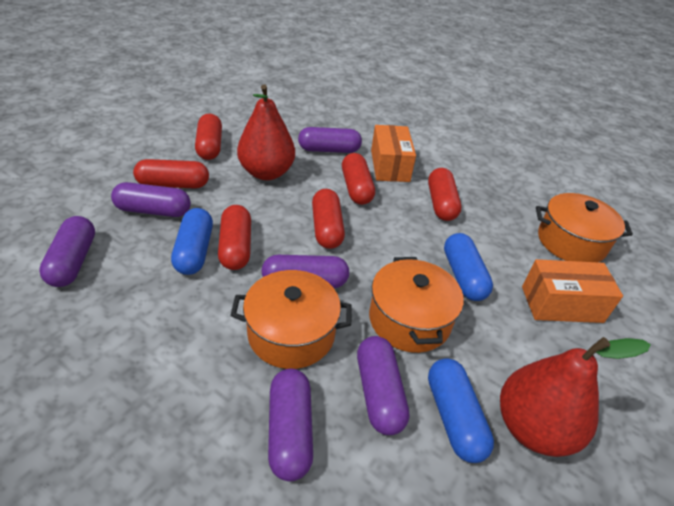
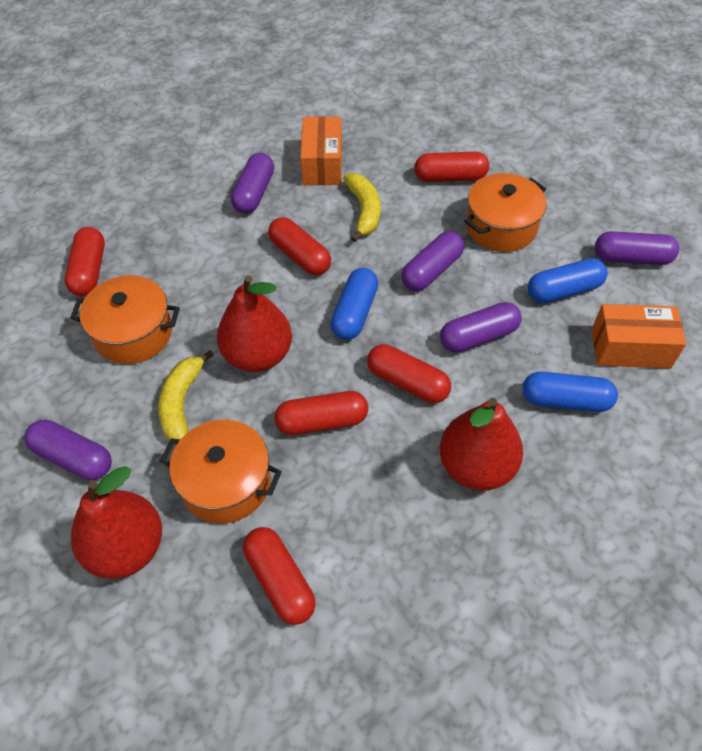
purple capsule: [39,216,95,287] [111,182,191,217] [261,255,349,288] [268,368,313,481] [298,127,362,153] [357,336,409,435] = 6 -> [25,420,112,480] [231,153,274,214] [401,231,464,291] [440,302,522,353] [595,231,679,265] = 5
red pear: [237,84,295,180] [500,337,651,457] = 2 -> [71,466,162,579] [217,275,292,372] [440,398,523,491] = 3
yellow banana: none = 0 -> [158,350,214,444] [343,173,381,242] = 2

